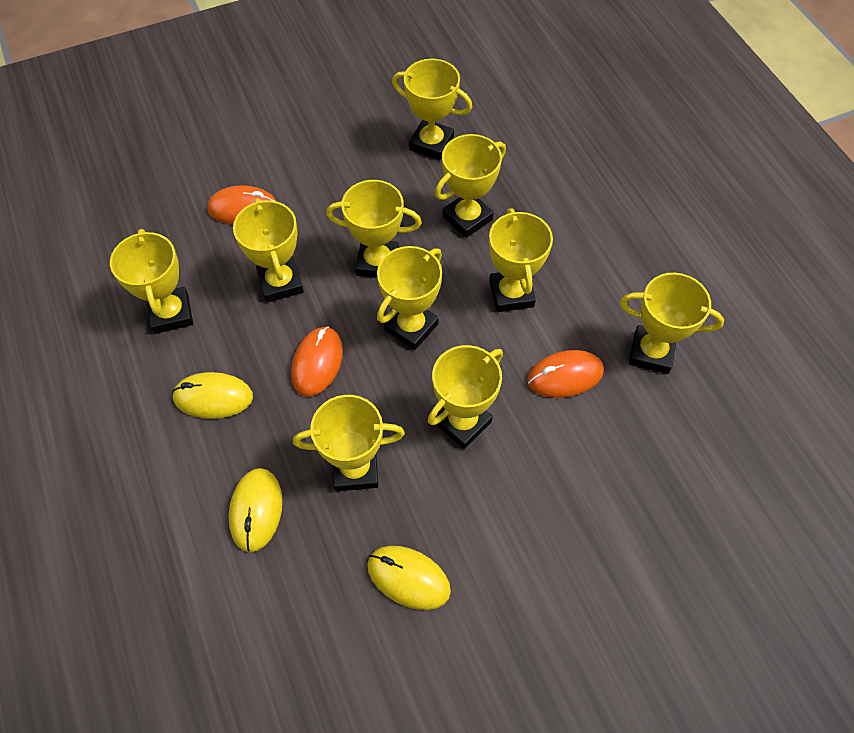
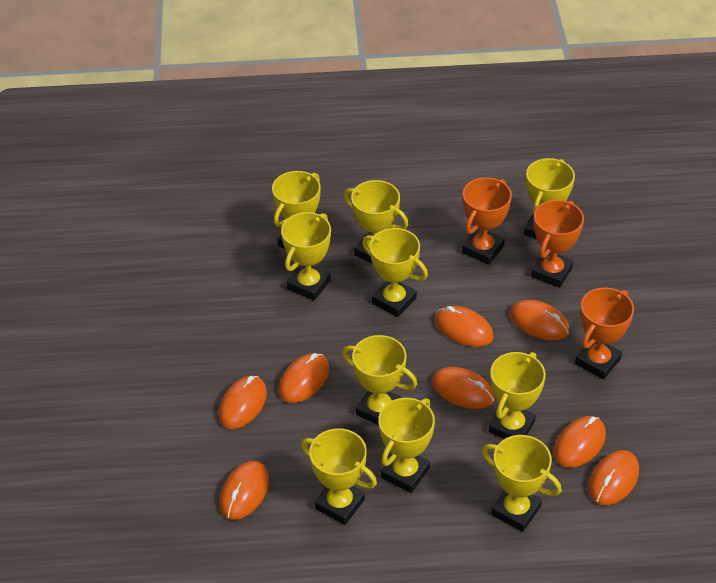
orange mouse: [207,185,277,224] [291,326,343,396] [527,350,604,398] = 3 -> [218,376,267,429] [219,461,269,520] [278,353,329,403] [432,367,495,409] [435,306,494,347] [510,300,569,340] [554,416,606,468] [588,450,639,505] = 8
orange trophy: none = 0 -> [462,177,512,265] [531,200,584,288] [575,287,634,379] = 3
yellow mouse: [172,372,253,419] [229,468,282,552] [367,546,451,610] = 3 -> none = 0

